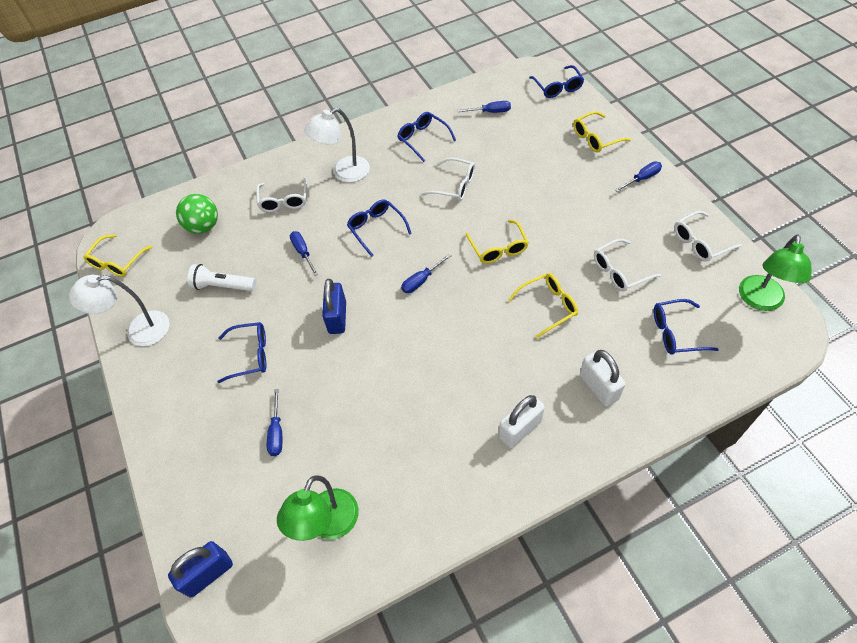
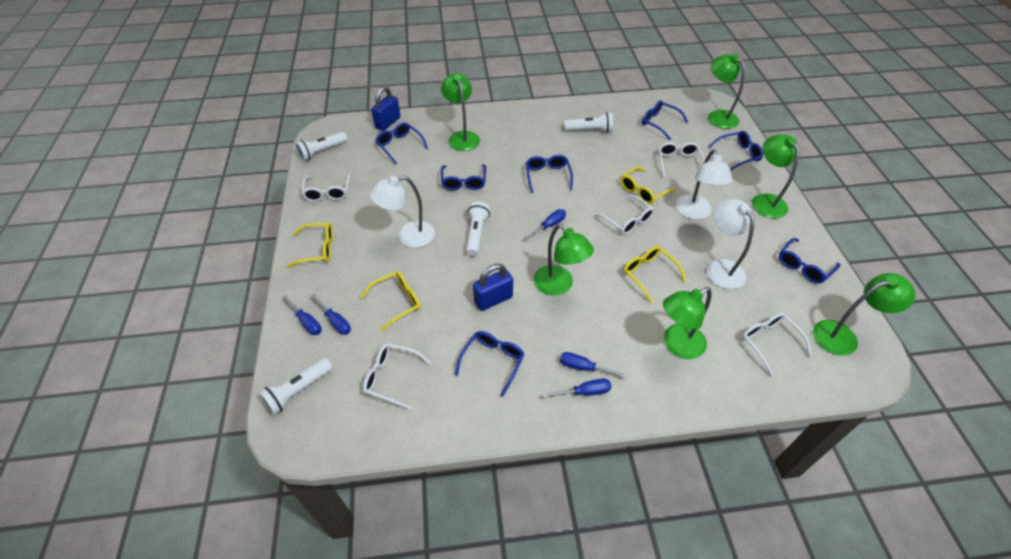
blue glasses: [217,322,266,383] [347,199,412,257] [398,112,456,162] [529,65,584,98] [653,299,719,355] = 5 -> [375,122,428,165] [441,165,486,191] [455,331,525,397] [526,155,573,193] [642,100,688,140] [709,131,763,171] [779,238,841,284] = 7
green ball: [176,194,218,234] = 1 -> none = 0
green lamp: [277,475,359,541] [739,234,811,311] = 2 -> [441,73,480,151] [534,224,594,296] [663,287,712,359] [708,54,745,129] [752,134,800,218] [813,273,916,356] = 6
white flashlight: [188,264,256,291] = 1 -> [259,358,332,415] [295,132,348,161] [466,202,490,256] [564,112,613,132] = 4
white glasses: [256,177,307,212] [421,157,475,201] [594,239,661,292] [675,211,742,262] = 4 -> [301,174,350,202] [363,344,431,409] [595,195,654,235] [658,142,705,178] [742,313,812,376] = 5
white lamp: [69,275,170,346] [304,108,370,182] = 2 -> [370,176,435,248] [676,149,733,219] [707,199,754,289] = 3
white padlock: [499,395,545,448] [580,350,626,407] = 2 -> none = 0

